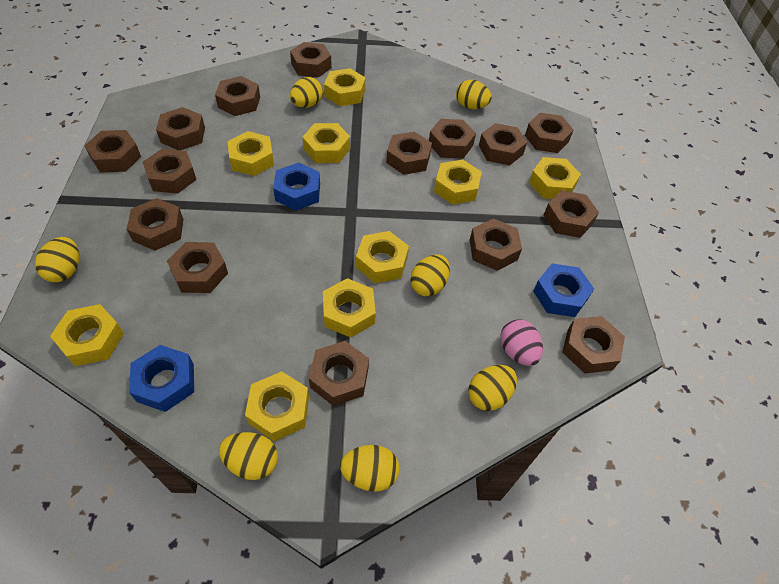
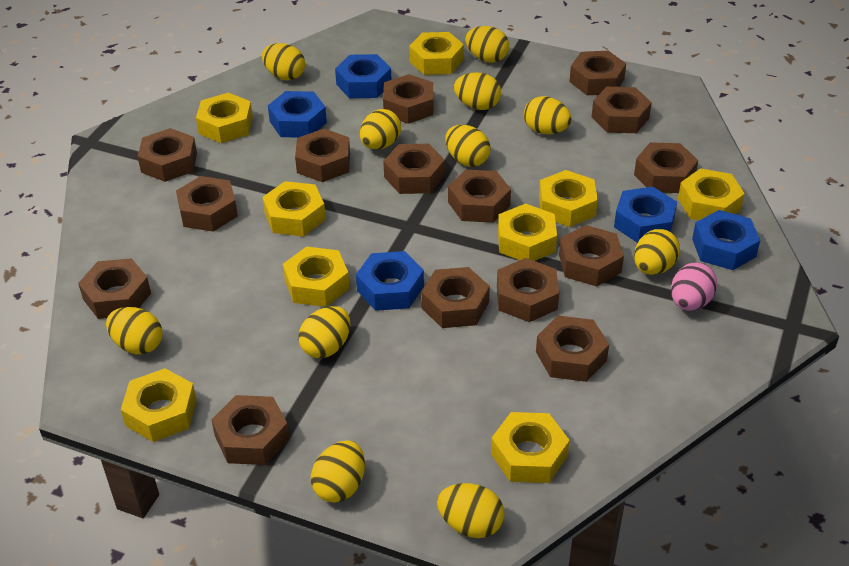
blue nut: [129,345,194,412] [273,162,320,211] [533,263,594,317] = 3 -> [268,91,327,138] [335,54,391,98] [356,251,424,311] [614,187,677,243] [692,210,760,270] = 5
yellow egg: [35,237,79,282] [219,432,278,480] [290,77,323,108] [340,445,399,492] [410,255,450,296] [456,80,492,109] [468,365,517,411] = 7 -> [106,307,163,355] [262,43,305,80] [298,306,350,358] [311,440,365,503] [360,109,401,150] [437,483,504,538] [445,125,490,167] [454,72,501,110] [465,26,509,63] [524,96,572,134] [634,229,680,275] = 11

